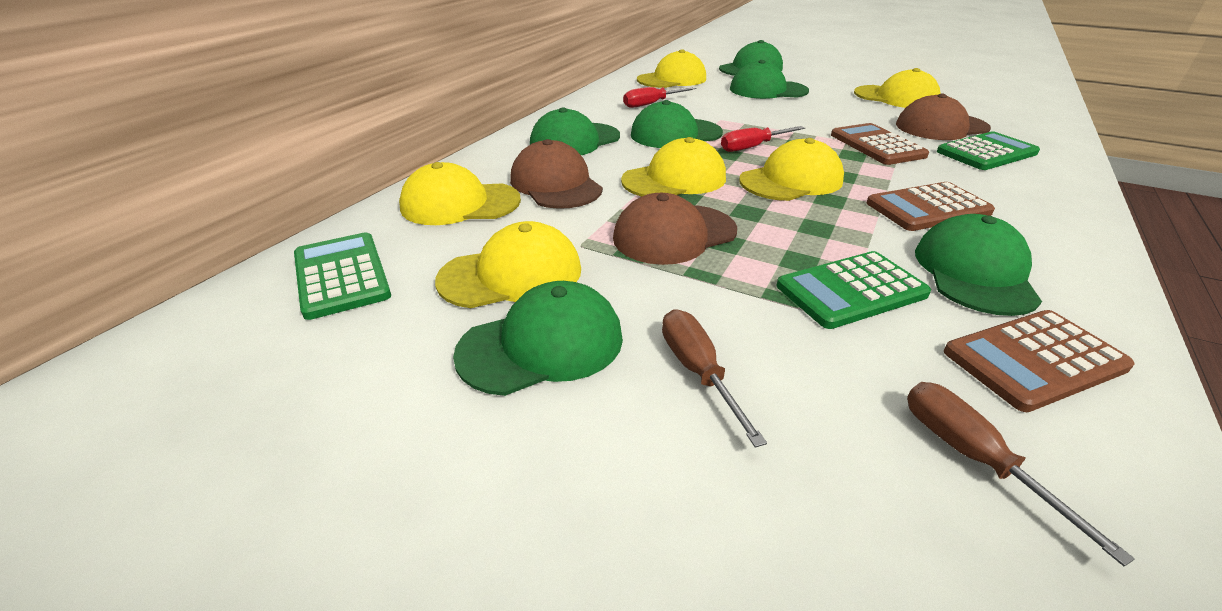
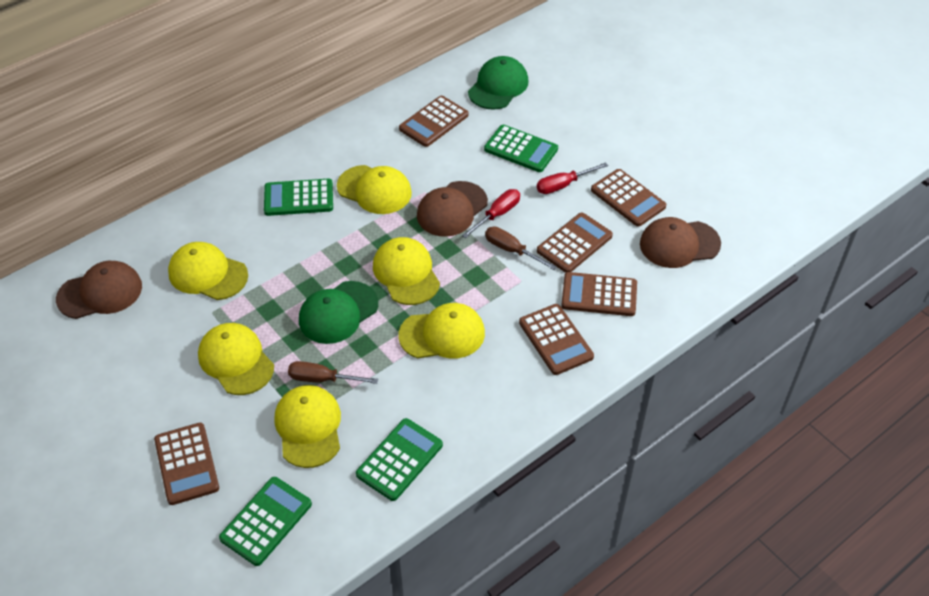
brown calculator: [831,123,929,165] [866,182,995,231] [944,310,1134,412] = 3 -> [154,423,219,505] [399,96,469,147] [519,304,594,375] [537,213,613,273] [561,272,637,316] [591,169,666,227] = 6
green calculator: [294,232,391,320] [777,251,931,329] [937,131,1040,170] = 3 -> [219,477,312,566] [264,179,333,216] [356,418,443,501] [484,125,558,172] = 4
green cap: [453,281,623,396] [530,107,620,155] [631,100,723,148] [719,40,783,76] [730,60,809,99] [915,214,1042,316] = 6 -> [299,281,378,344] [468,56,529,110] = 2

